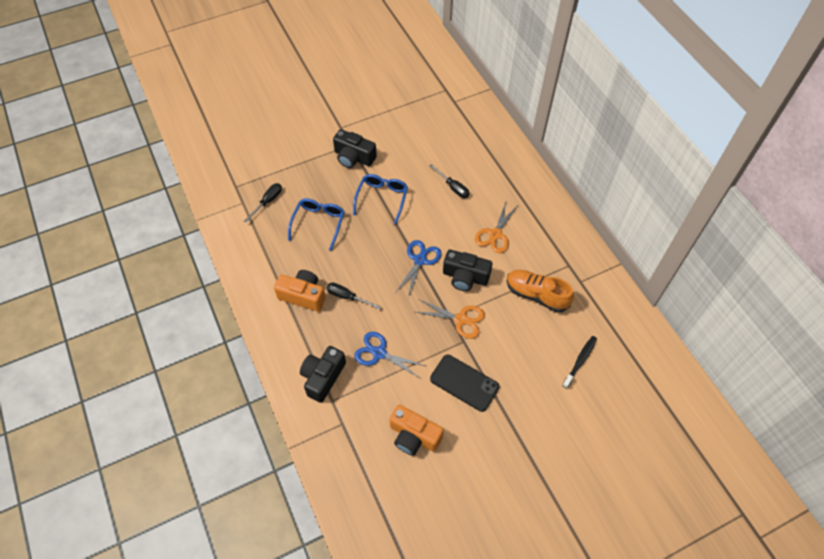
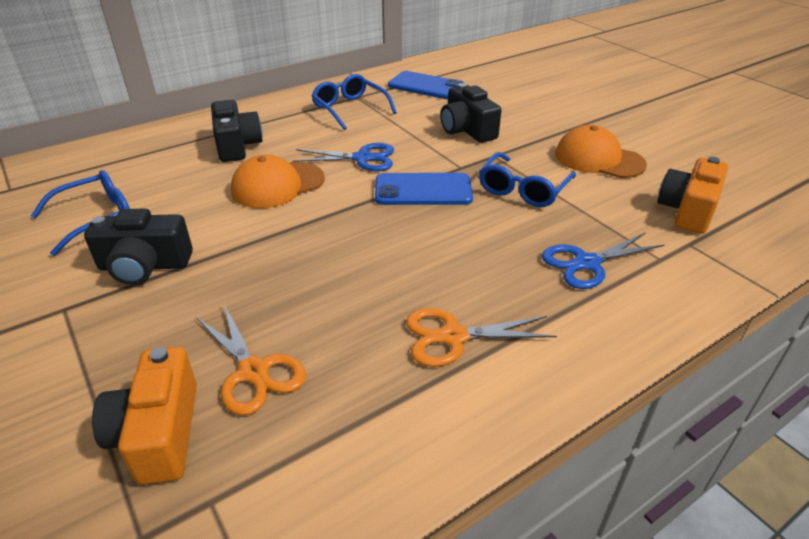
black phone: [430,355,499,412] = 1 -> none = 0
black screwdriver: [244,183,282,223] [327,282,381,310] [429,164,469,198] = 3 -> none = 0
black toothbrush: [562,336,597,389] = 1 -> none = 0
blue glasses: [288,198,345,251] [353,174,408,224] = 2 -> [31,170,130,256] [311,74,397,130] [479,152,576,207] = 3
blue phone: none = 0 -> [375,173,473,205] [388,71,464,100] = 2
orange cap: none = 0 -> [231,155,325,208] [555,125,647,178] = 2
orange shoe: [507,270,574,313] = 1 -> none = 0

